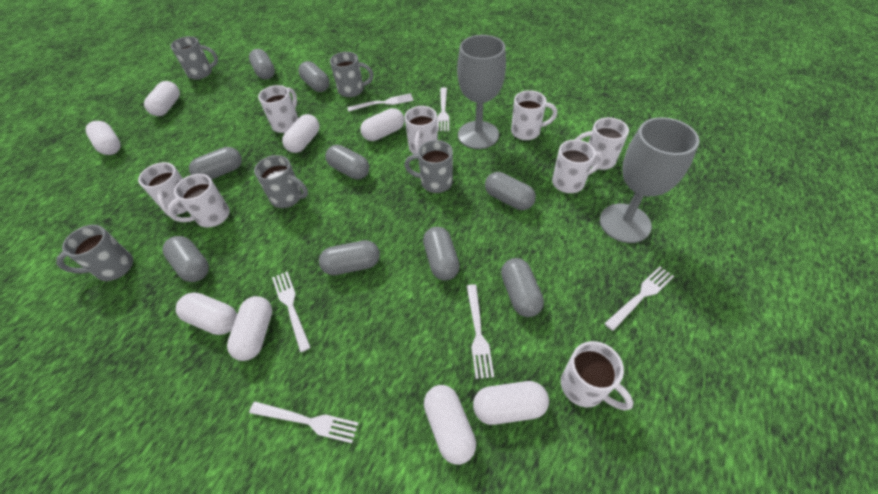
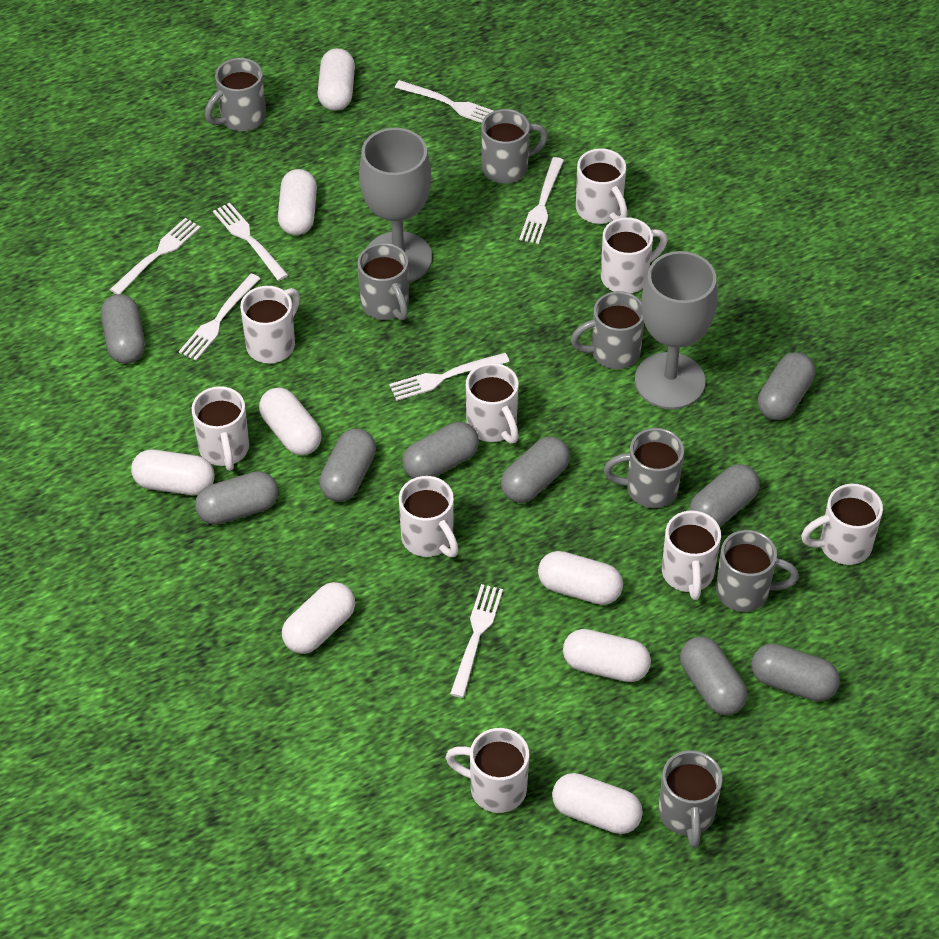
grey mug: [56,225,133,281] [171,36,218,80] [254,155,308,208] [330,52,373,97] [404,140,453,193] = 5 -> [205,58,266,131] [357,243,409,321] [481,109,548,183] [571,291,644,369] [604,428,684,508] [659,750,722,848] [716,530,799,612] = 7
white fork: [249,402,359,443] [272,272,311,352] [347,93,414,112] [437,87,449,131] [467,284,494,379] [604,266,674,331] = 6 -> [110,218,201,294] [179,274,260,361] [213,203,288,281] [389,353,510,401] [395,80,493,123] [450,584,503,698] [519,157,564,244] = 7
white mug: [138,162,187,216] [167,174,230,228] [258,85,298,133] [405,106,438,154] [511,90,557,140] [552,139,604,193] [561,341,633,411] [575,117,629,170] = 8 -> [192,386,249,471] [240,286,300,363] [399,476,459,557] [445,728,529,813] [466,363,519,444] [576,148,628,224] [601,217,667,294] [662,510,721,600] [801,484,883,565] = 9

